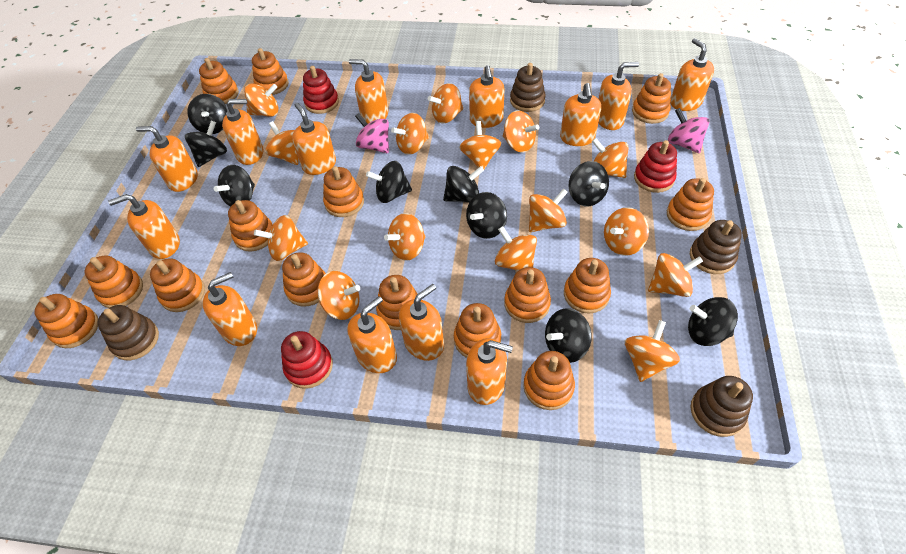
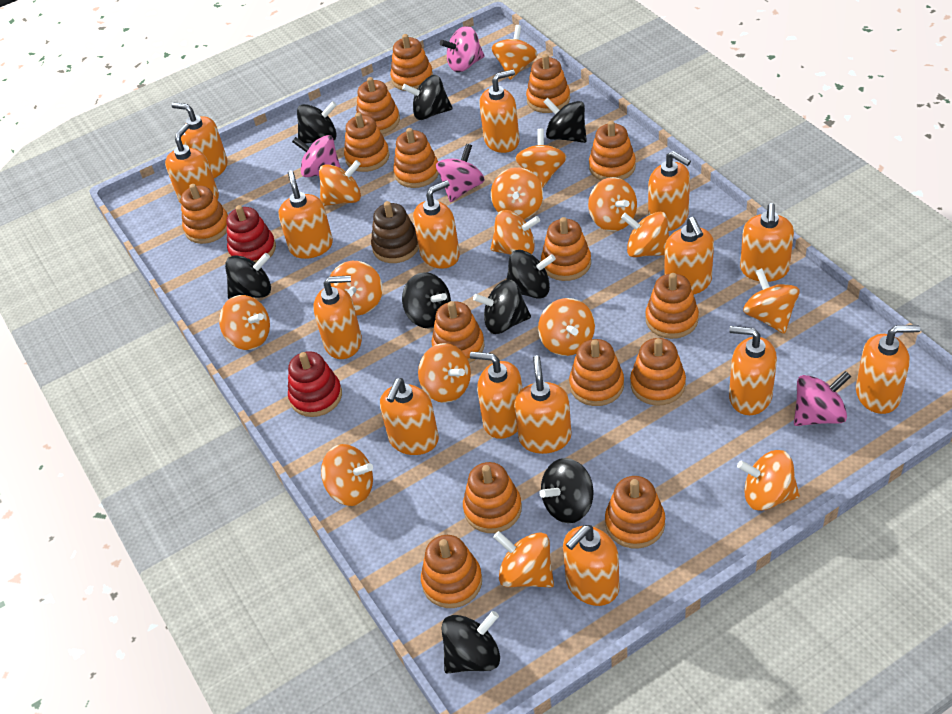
brown stacking toy: [97,305,159,360] [510,63,546,112] [690,220,742,274] [690,376,753,437] = 4 -> [371,201,419,263] = 1
orange soap dispenser: [108,194,180,259] [136,126,198,192] [203,272,257,346] [222,99,263,165] [292,103,336,175] [347,296,397,373] [349,59,389,124] [399,284,444,361] [466,338,513,405] [469,65,504,128] [560,83,601,146] [598,62,639,130] [671,38,714,111] = 13 -> [165,124,219,203] [171,102,227,178] [279,170,333,259] [313,275,362,359] [380,378,439,455] [413,180,460,269] [470,352,523,439] [480,69,519,153] [514,355,571,454] [563,525,619,606] [648,151,691,231] [664,217,714,294] [729,326,777,415] [740,203,794,282] [856,325,921,414] = 15
pink spinning top: [355,113,389,153] [668,108,709,153] = 2 -> [292,135,341,177] [436,144,485,202] [440,26,484,72] [794,371,851,426] = 4
red stacking toy: [281,331,333,389] [303,66,339,114] [634,140,677,193] = 3 -> [226,205,276,263] [288,351,342,417] = 2

